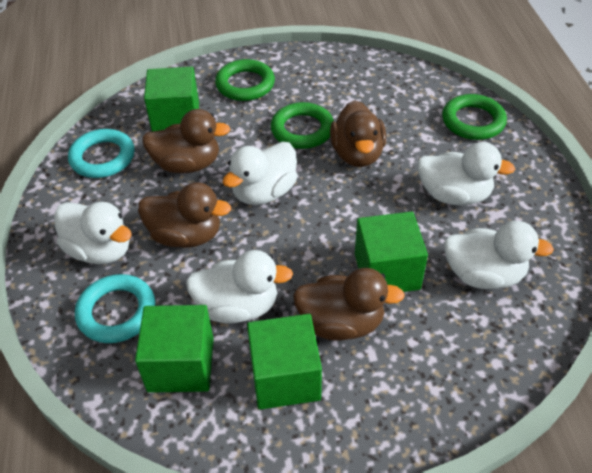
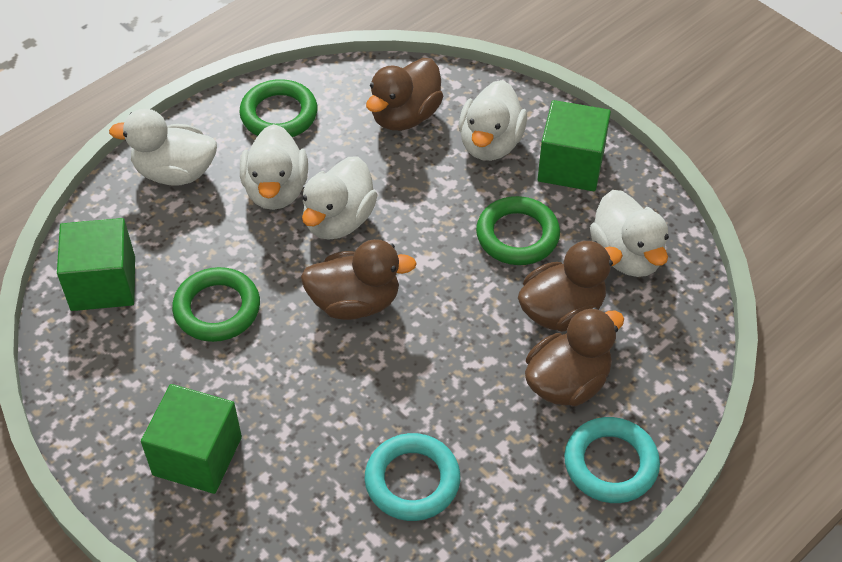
green cube: [135,305,214,393] [144,67,199,131] [247,314,322,410] [355,211,428,292] = 4 -> [57,218,135,311] [141,384,242,494] [538,100,611,191] = 3

